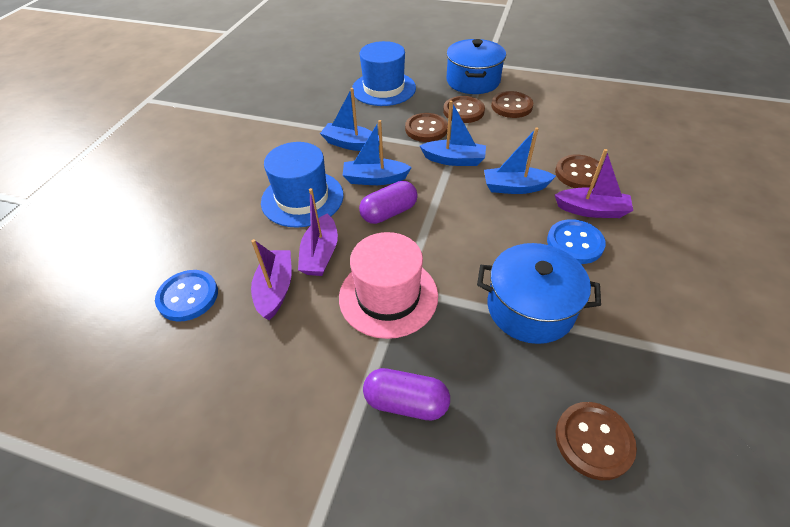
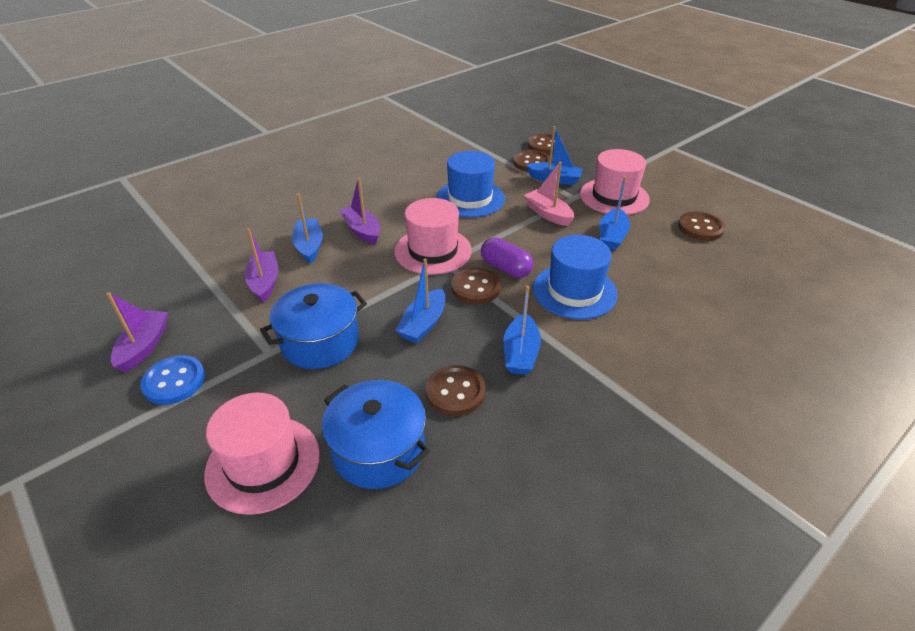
blue boat: [320,88,379,151] [343,120,412,185] [420,101,486,166] [484,128,556,194] = 4 -> [292,193,323,264] [395,259,445,343] [503,286,541,375] [526,126,583,185] [599,176,630,250] = 5
blue button: [155,270,218,322] [547,219,606,264] = 2 -> [140,355,205,405] = 1
pink boat: none = 0 -> [524,162,574,226] = 1
pink hat: [339,232,438,339] = 1 -> [204,393,320,515] [394,198,472,275] [580,149,650,215] = 3
purple capsule: [359,181,418,224] [363,368,450,420] = 2 -> [481,237,533,278] = 1

